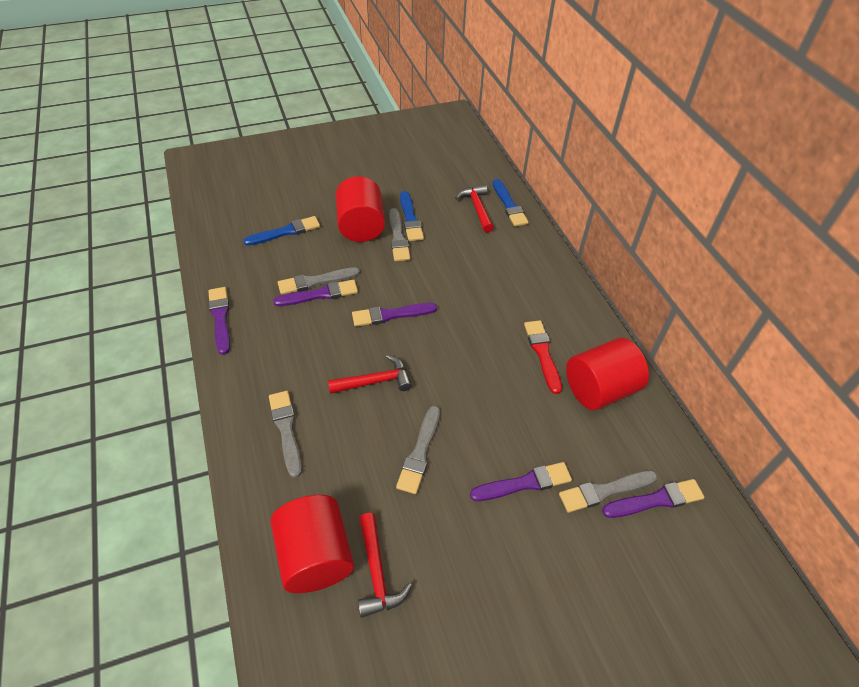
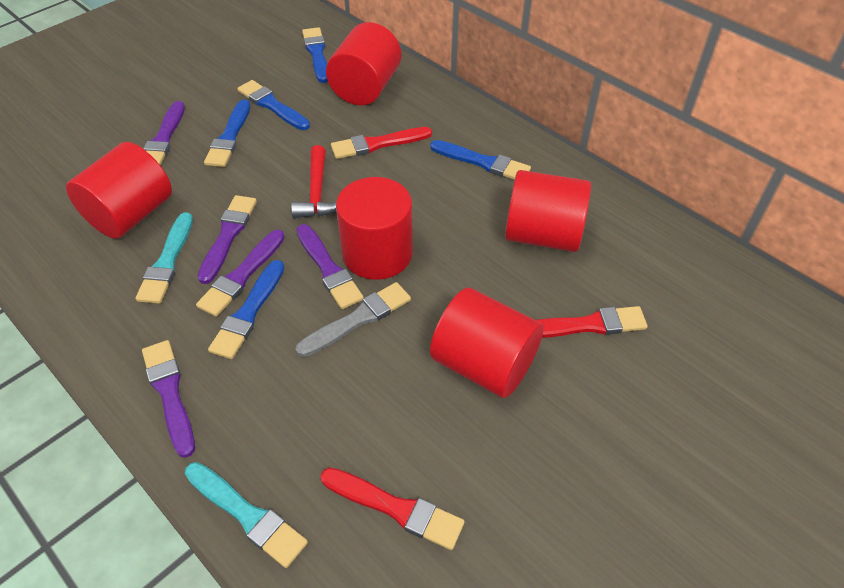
blue brush: [243,216,320,246] [400,191,424,241] [493,179,529,227] = 3 -> [204,99,251,167] [208,260,285,359] [237,80,310,130] [302,27,328,83] [430,140,531,180] = 5
grey brush: [269,391,302,478] [278,267,360,295] [389,208,411,261] [396,406,440,494] [559,470,657,513] = 5 -> [295,282,411,357] = 1
red brush: [524,320,562,394] = 1 -> [320,468,465,550] [331,127,432,159] [537,306,648,338] = 3
red cylinder: [270,495,354,593] [335,176,385,242] [566,338,649,410] = 3 -> [66,142,172,239] [326,22,401,105] [336,177,413,280] [430,288,544,398] [505,170,591,252] = 5
red hammer: [328,354,412,394] [358,513,412,618] [455,185,494,233] = 3 -> [291,145,336,218] = 1
turquoise brush: none = 0 -> [136,212,193,304] [185,462,308,568] = 2

